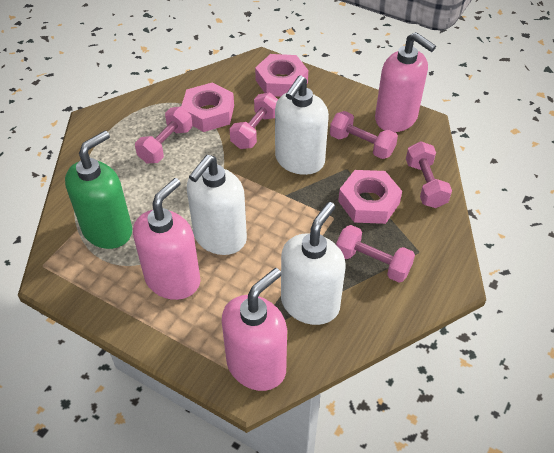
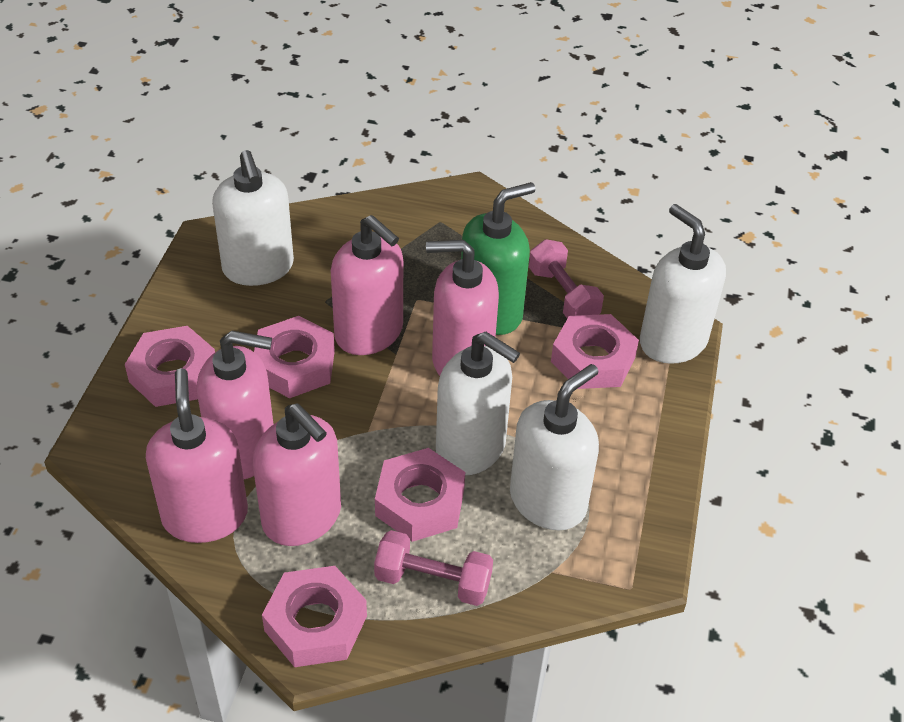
pink dumbbell: [135,107,192,163] [230,93,278,149] [330,111,398,159] [336,225,415,282] [406,141,452,208] = 5 -> [374,530,493,606] [529,239,604,319] = 2
pink nut: [181,83,234,132] [255,54,308,97] [338,170,402,224] = 3 -> [125,326,215,407] [254,316,335,398] [262,566,367,667] [375,448,465,542] [551,314,639,389] = 5
pink soap dispenser: [133,178,200,300] [222,268,287,391] [375,32,436,132] = 3 -> [146,368,248,543] [197,330,273,479] [253,403,341,546] [331,215,403,355] [426,240,499,376] = 5
white soap dispenser: [187,155,247,255] [275,75,329,175] [281,202,346,325] = 3 -> [212,150,294,286] [436,332,520,475] [510,364,599,530] [640,204,726,364] = 4

